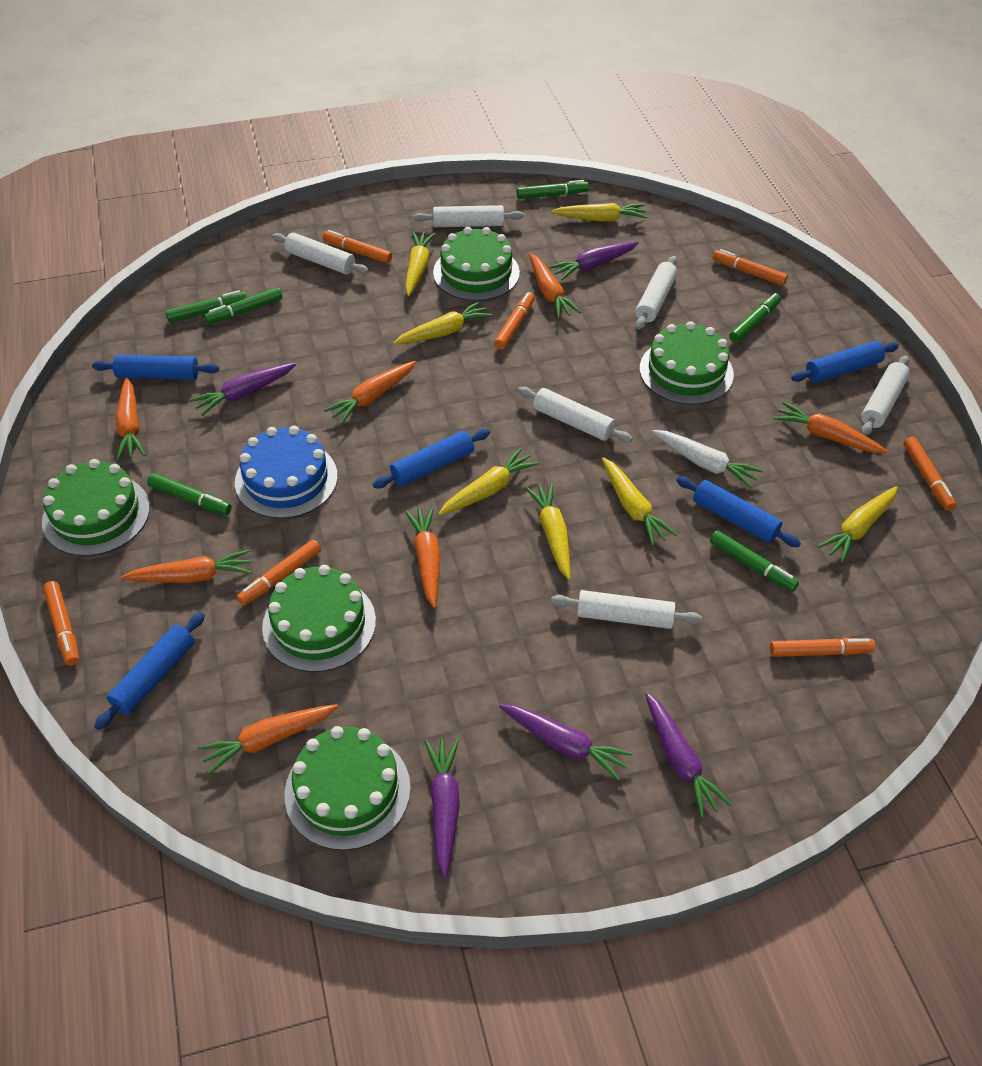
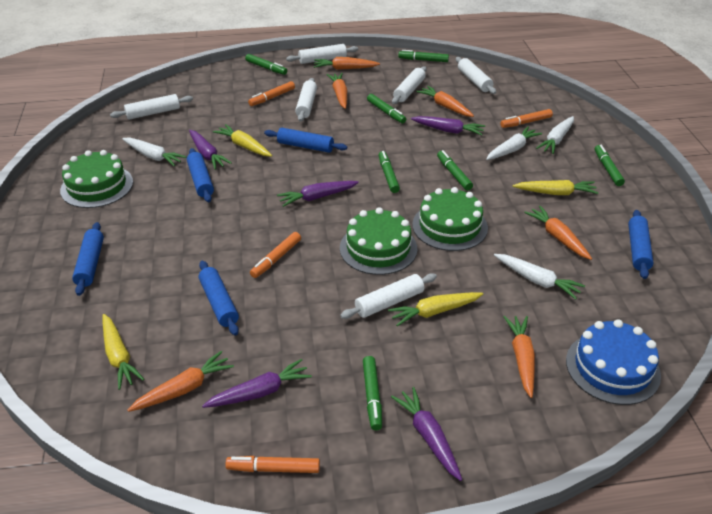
green cake: [42,459,150,556] [262,565,376,672] [284,726,411,850] [433,227,520,301] [640,321,734,405] = 5 -> [60,150,133,208] [340,207,417,275] [412,187,488,251] = 3
green marker: [147,473,232,515] [165,290,247,323] [204,287,282,324] [517,180,589,199] [710,530,799,592] [729,293,781,343] = 6 -> [245,54,287,75] [363,356,382,430] [367,94,406,123] [379,151,400,193] [398,50,449,62] [437,150,473,191] [595,145,625,186] = 7
orange carrot: [116,377,146,461] [121,549,252,583] [198,704,338,775] [324,361,416,424] [405,506,440,608] [529,253,581,319] [774,402,889,454] = 7 -> [127,351,234,412] [314,57,380,70] [327,73,347,109] [416,86,474,117] [504,316,535,398] [524,206,592,260] = 6
orange marker: [43,581,79,666] [237,540,321,606] [323,230,392,263] [494,292,535,350] [712,249,788,286] [770,638,875,657] [904,437,956,511] = 7 -> [225,456,320,473] [248,81,295,106] [250,232,301,278] [500,109,553,128] = 4
white carrot: [652,430,763,489] = 1 -> [122,137,187,166] [486,126,542,160] [494,254,585,299] [536,116,574,154] = 4
yellow carrot: [393,301,492,345] [405,231,435,296] [438,448,539,515] [525,482,571,580] [550,203,647,221] [602,457,677,546] [817,486,898,563] = 7 -> [102,314,144,390] [213,124,272,157] [388,292,483,326] [513,180,598,195] = 4

